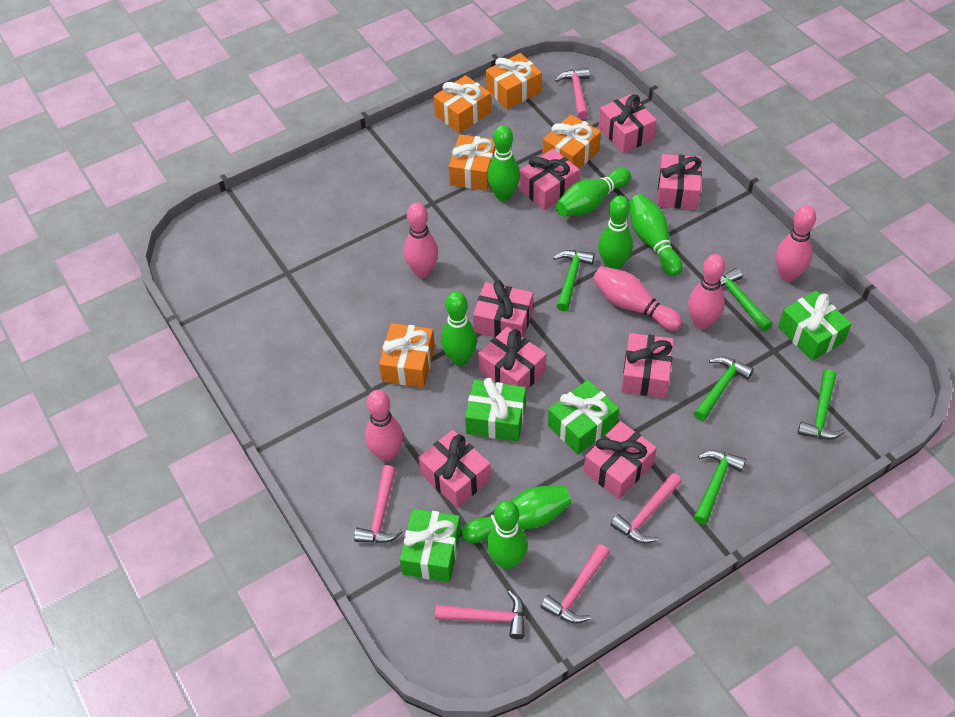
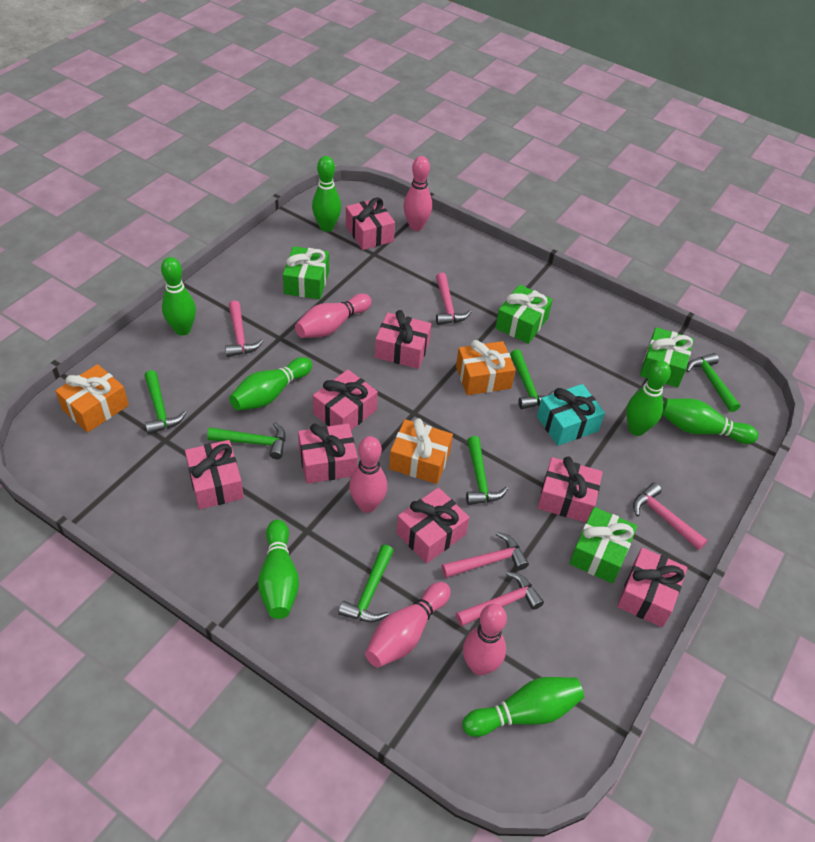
green hammer: [553,250,595,311] [694,356,754,421] [694,450,746,525] [720,268,773,331] [798,369,845,440] = 5 -> [145,370,186,434] [207,422,285,459] [338,545,394,622] [466,436,508,505] [510,349,554,409] [686,353,740,412] = 6
orange gift: [379,323,435,387] [434,75,491,133] [449,135,496,191] [486,53,542,109] [542,115,601,169] = 5 -> [55,364,129,433] [389,418,453,484] [456,340,516,395] = 3
turquoise gift: none = 0 -> [537,384,605,446] = 1

